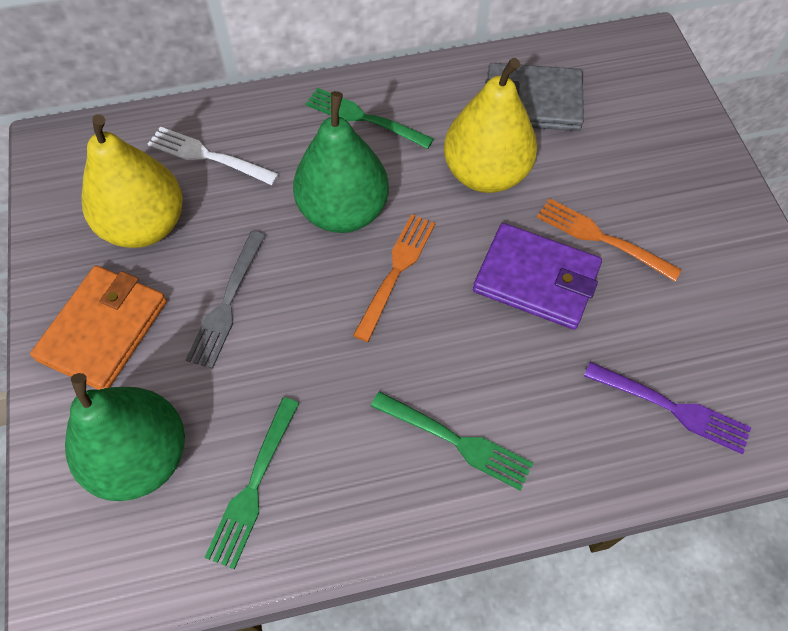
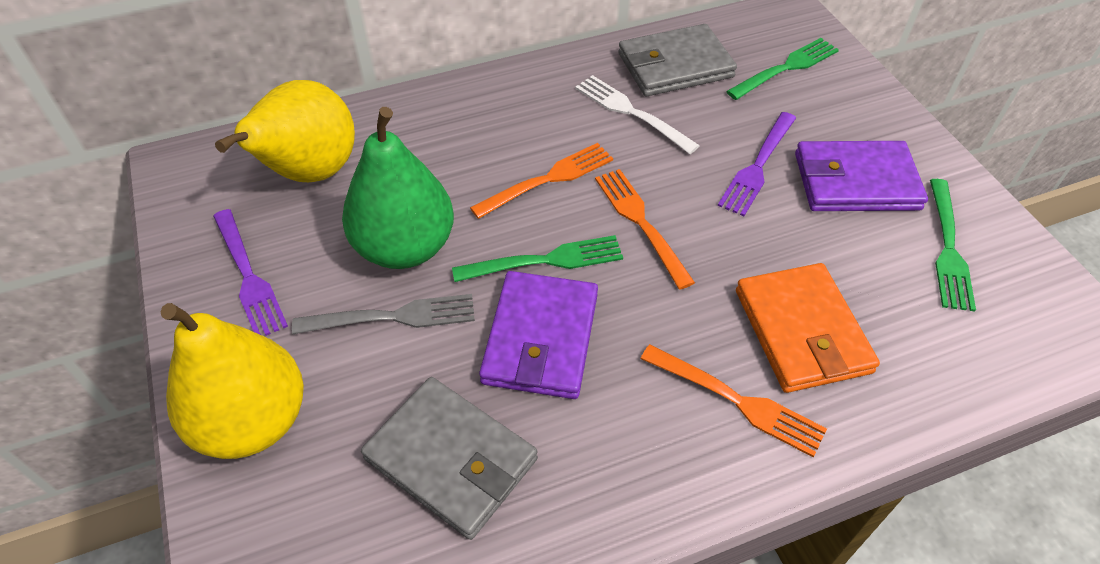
green pear: [65,373,185,501] [293,91,389,233] = 2 -> [342,107,454,269] = 1
grey wallet: [485,63,584,131] = 1 -> [361,377,538,540] [618,24,737,96] = 2
orange fork: [353,214,435,342] [537,198,682,281] = 2 -> [470,143,613,219] [595,169,695,290] [640,344,827,457] = 3
purple fork: [584,362,751,454] = 1 -> [213,209,288,336] [718,112,796,216] = 2
purple wallet: [473,223,602,330] = 1 -> [479,271,598,399] [795,141,928,211] = 2

